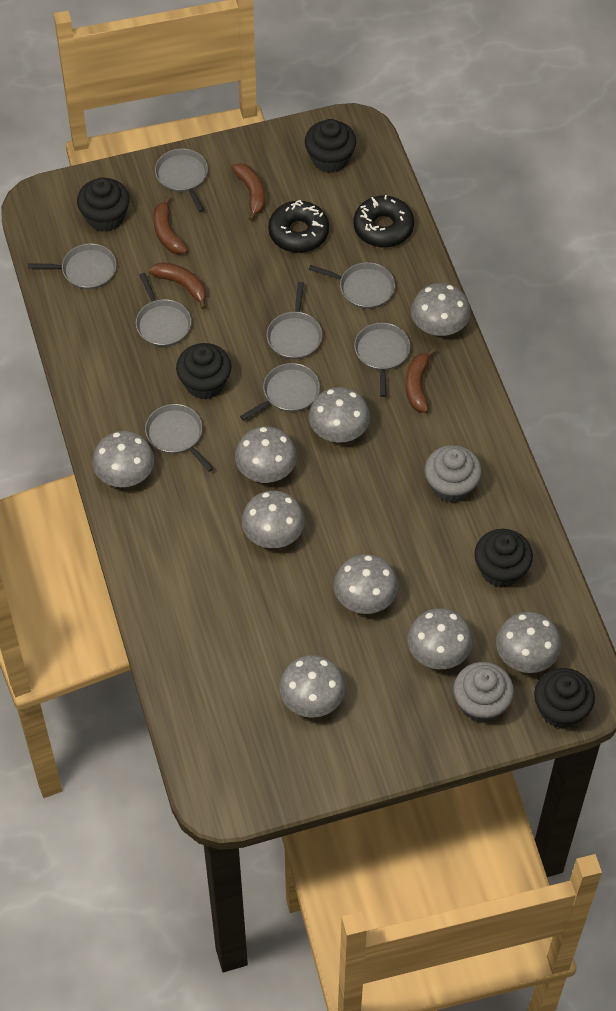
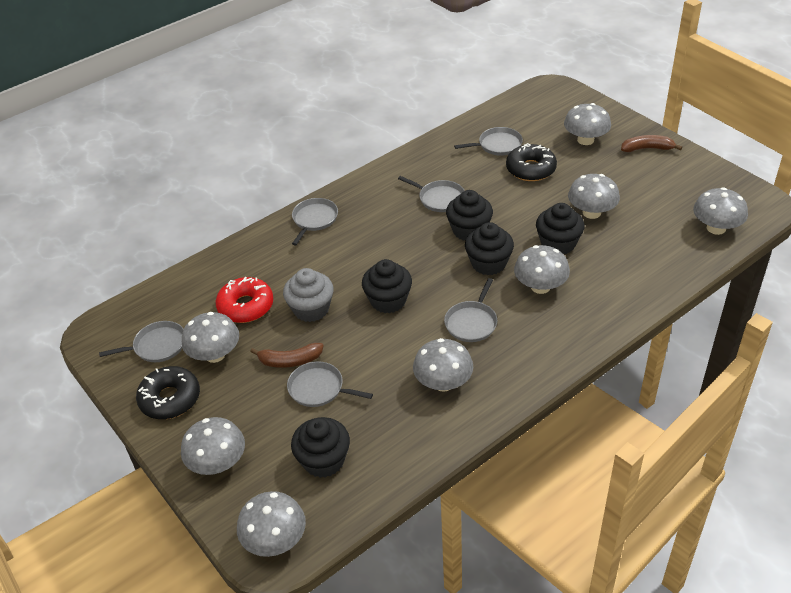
brown banana: [149,262,206,309] [153,196,188,255] [231,163,266,221] [405,348,435,413] = 4 -> [250,343,323,368] [621,135,682,152] = 2
grey cupcake: [425,445,482,503] [453,662,514,723] = 2 -> [283,268,333,322] = 1
grey mushroom: [92,431,154,487] [235,426,297,483] [242,490,305,548] [279,655,345,718] [309,387,370,443] [334,554,398,614] [407,608,473,669] [411,283,470,336] [496,612,561,673] = 9 -> [181,417,245,475] [182,312,239,363] [237,491,306,557] [413,338,473,392] [514,245,570,294] [564,103,611,145] [568,174,620,219] [693,187,748,235] = 8
grey pan: [28,243,117,289] [136,273,191,347] [145,404,214,472] [155,148,208,212] [240,363,320,421] [267,282,322,359] [308,262,395,309] [354,323,410,397] = 8 -> [99,321,183,362] [287,361,373,407] [292,198,338,245] [398,176,465,212] [444,278,497,342] [454,127,523,156] = 6
red donut: none = 0 -> [216,277,273,323] = 1

